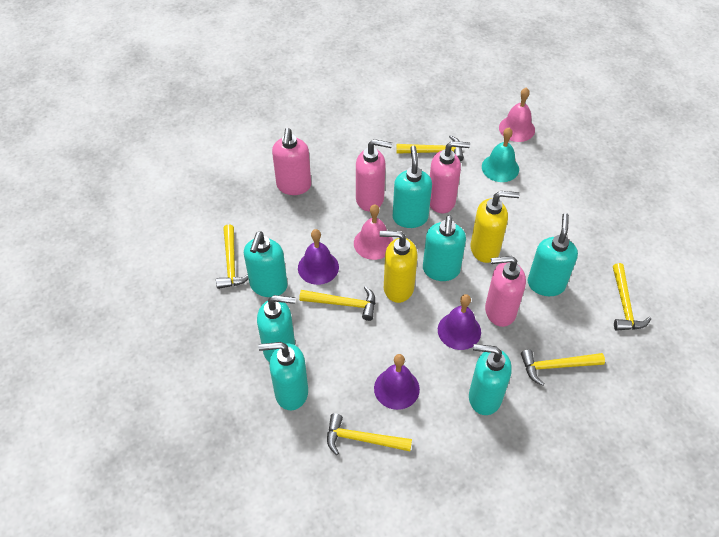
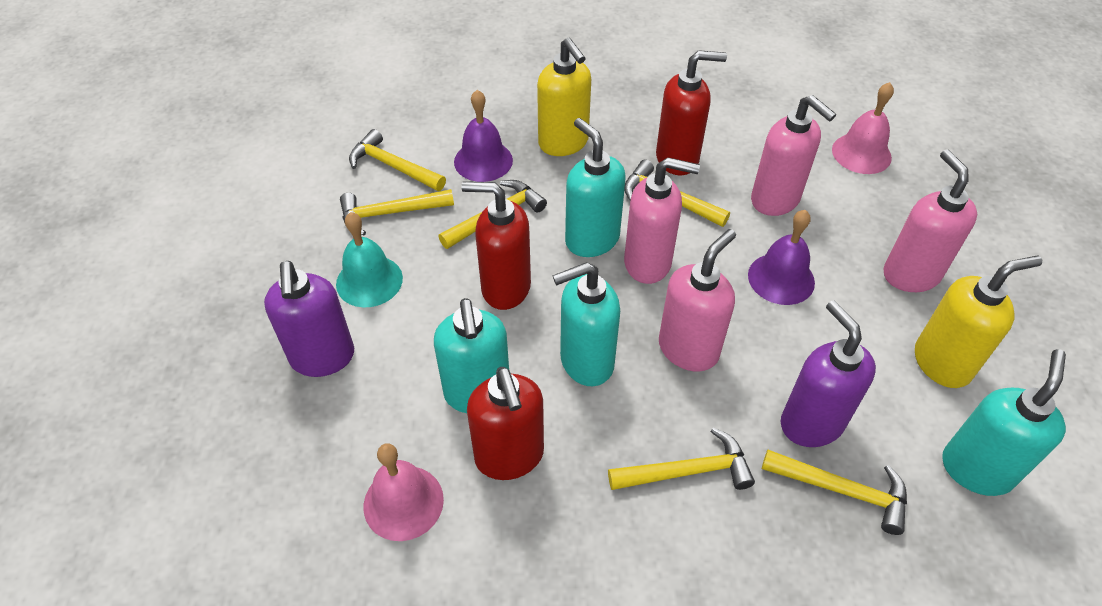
purple bell: [298,229,339,285] [374,354,420,410] [438,294,481,350] = 3 -> [454,90,513,182] [748,210,815,305] = 2
purple soap dispenser: none = 0 -> [264,261,354,377] [781,300,876,447] = 2
red soap dispenser: none = 0 -> [461,181,531,310] [467,367,544,480] [656,50,727,175] = 3
turquoise soap dispenser: [244,231,288,297] [257,295,296,362] [259,342,308,410] [393,146,432,228] [423,215,466,281] [469,344,512,415] [528,213,578,296] = 7 -> [434,298,509,413] [552,262,620,386] [565,118,626,257] [942,349,1066,496] = 4

